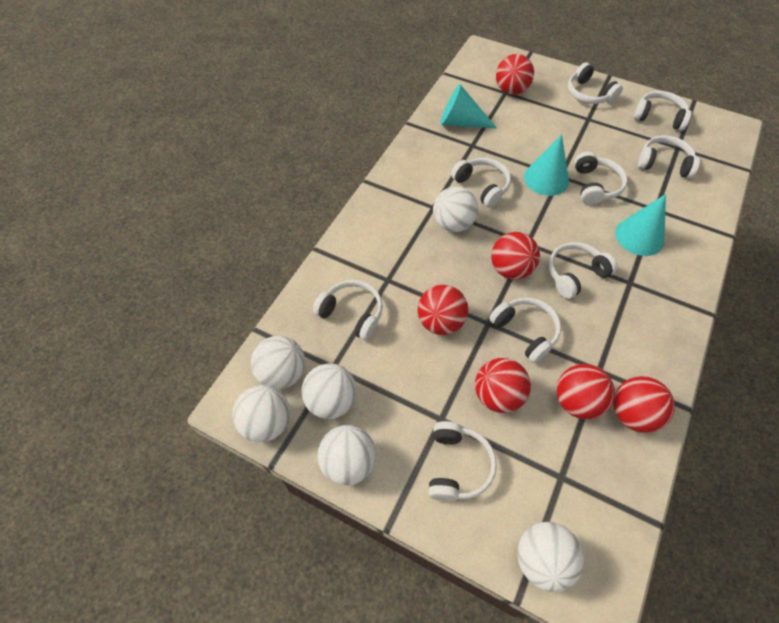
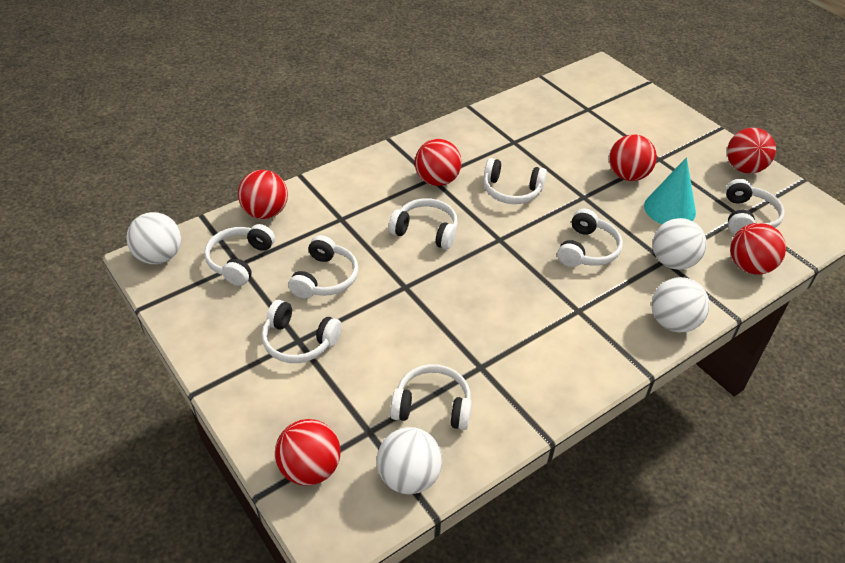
turquoise cone: [440,84,497,128] [524,134,569,196] [615,194,666,256] = 3 -> [644,157,696,224] = 1
white ball: [232,385,290,442] [251,336,305,389] [301,363,357,419] [317,425,376,486] [433,186,478,232] [517,522,584,592] = 6 -> [127,212,181,264] [377,427,442,494] [652,277,710,333] [653,218,707,270] = 4
white headphones: [313,280,383,341] [428,421,497,501] [451,158,511,208] [489,298,561,363] [548,242,618,299] [568,62,623,104] [574,152,628,205] [634,91,692,131] [638,135,700,178] = 9 -> [204,224,275,286] [261,300,342,363] [288,235,358,299] [389,198,458,249] [390,364,472,430] [484,158,547,204] [557,209,623,267] [726,179,785,234] = 8

